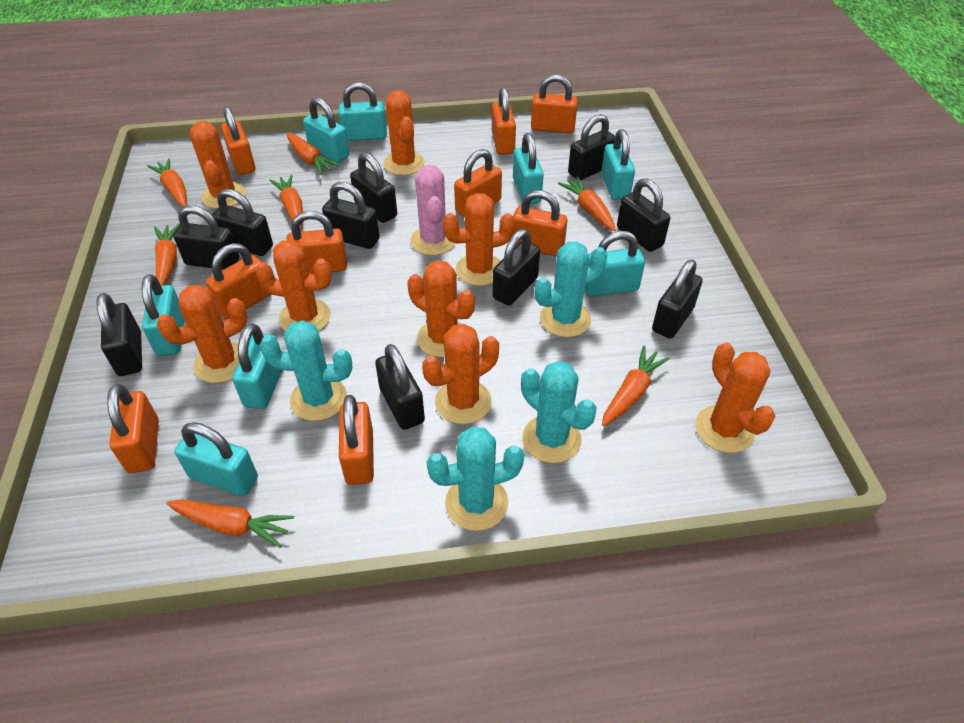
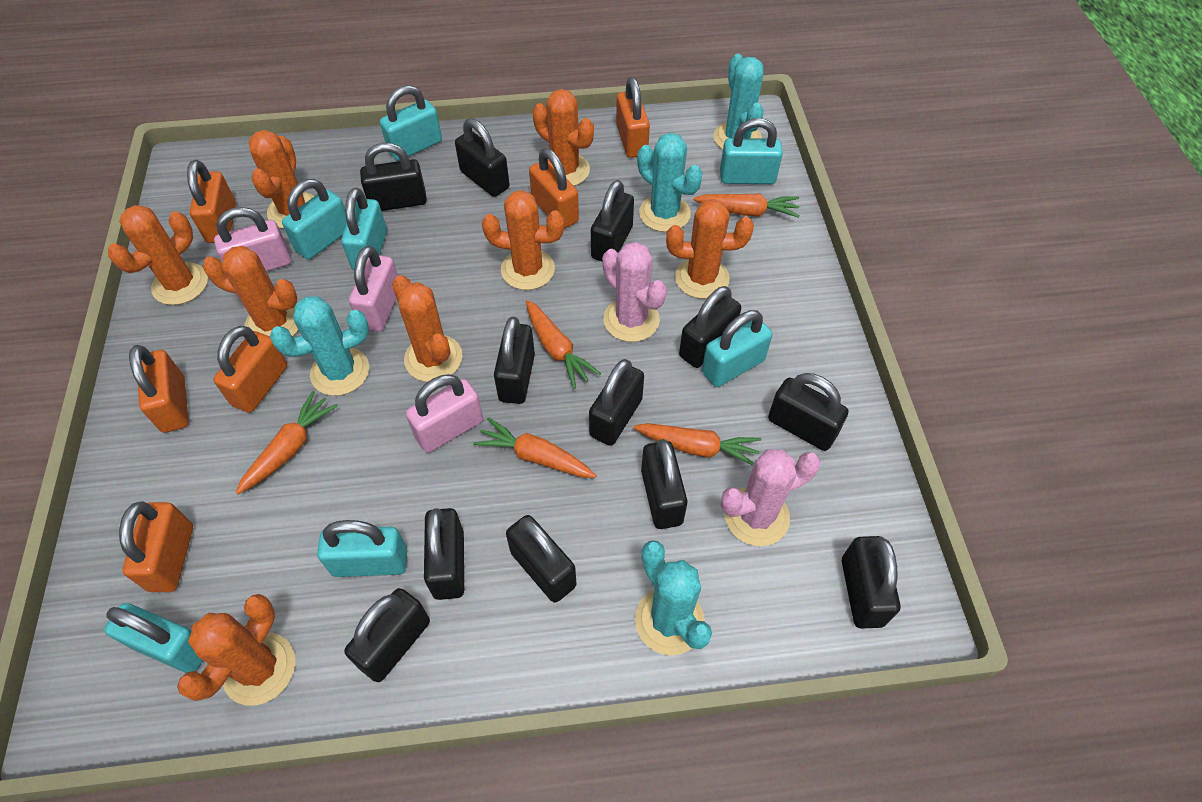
black padlock: [96,293,142,376] [173,205,239,270] [212,189,273,256] [322,182,380,249] [350,152,397,223] [375,344,425,430] [493,229,540,306] [568,114,615,180] [617,178,670,252] [652,260,702,338] = 10 -> [344,588,430,682] [360,143,427,211] [424,508,464,600] [455,118,510,197] [494,316,535,404] [506,515,576,603] [589,359,644,446] [591,180,634,261] [641,439,687,529] [679,286,741,368] [768,373,848,451] [842,536,900,629] = 12
orange carrot: [147,158,187,207] [154,223,180,286] [166,499,294,548] [269,174,303,230] [286,133,340,175] [558,177,616,231] [602,346,670,426] = 7 -> [235,391,338,494] [473,417,597,478] [526,300,601,389] [634,423,761,466] [694,194,800,218] = 5
orange padlock: [107,384,159,473] [206,243,271,319] [221,106,255,175] [287,211,347,274] [339,395,374,485] [454,149,502,218] [492,87,516,155] [513,190,567,256] [531,74,578,134] = 9 -> [119,502,193,592] [129,345,189,433] [187,160,236,243] [213,326,287,413] [529,148,579,229] [616,77,650,158] = 6
pink cactus: [410,165,456,256] = 1 -> [602,242,667,342] [721,449,820,546] = 2
pink padlock: none = 0 -> [214,207,292,272] [349,246,398,332] [406,374,483,452] = 3
turquoise padlock: [142,274,184,356] [175,422,258,496] [232,323,282,409] [303,97,349,163] [338,82,387,141] [513,133,544,204] [585,231,645,297] [601,129,635,200] = 8 -> [104,603,203,673] [282,179,347,260] [317,520,407,577] [342,188,387,270] [380,85,442,161] [702,310,772,387] [720,118,783,184] = 7

